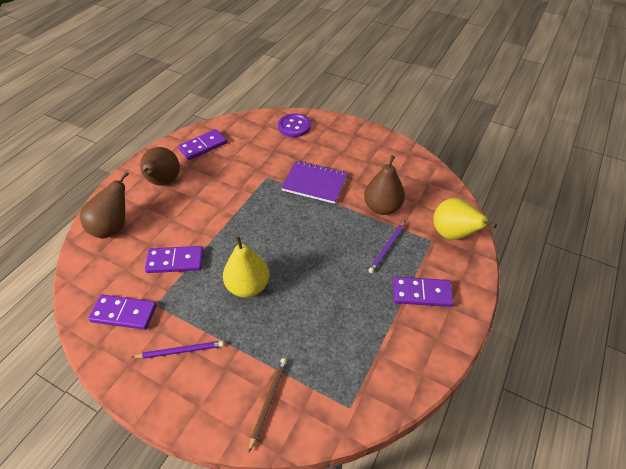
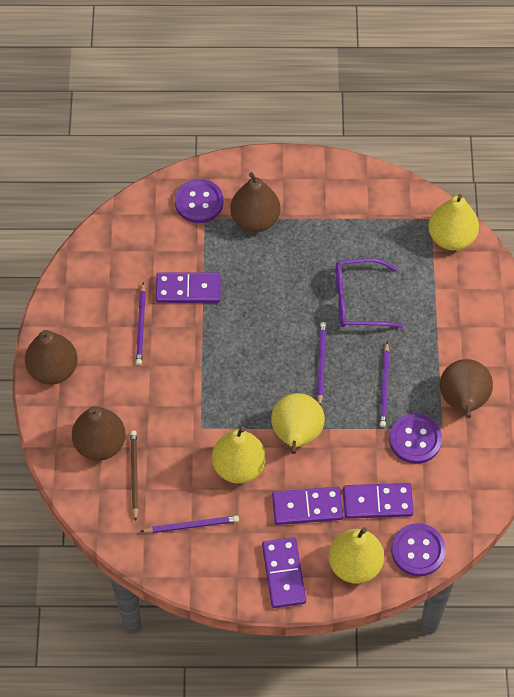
brown pear: [80,172,129,239] [140,147,180,185] [364,155,405,215] = 3 -> [25,330,78,385] [72,406,126,461] [230,172,280,232] [440,359,493,418] = 4
purple button: [278,113,311,137] = 1 -> [175,179,224,223] [389,414,442,464] [391,523,446,576] = 3
purple glasses: none = 0 -> [336,258,403,328] = 1
purple notebook: [281,161,348,204] = 1 -> none = 0
purple pencil: [132,341,224,359] [368,221,405,273] = 2 -> [136,282,146,365] [140,516,239,533] [317,322,326,405] [380,342,390,427] = 4
yellow pear: [223,236,269,297] [433,198,497,240] = 2 -> [212,426,266,484] [271,393,325,454] [328,527,384,584] [428,194,479,250] = 4

